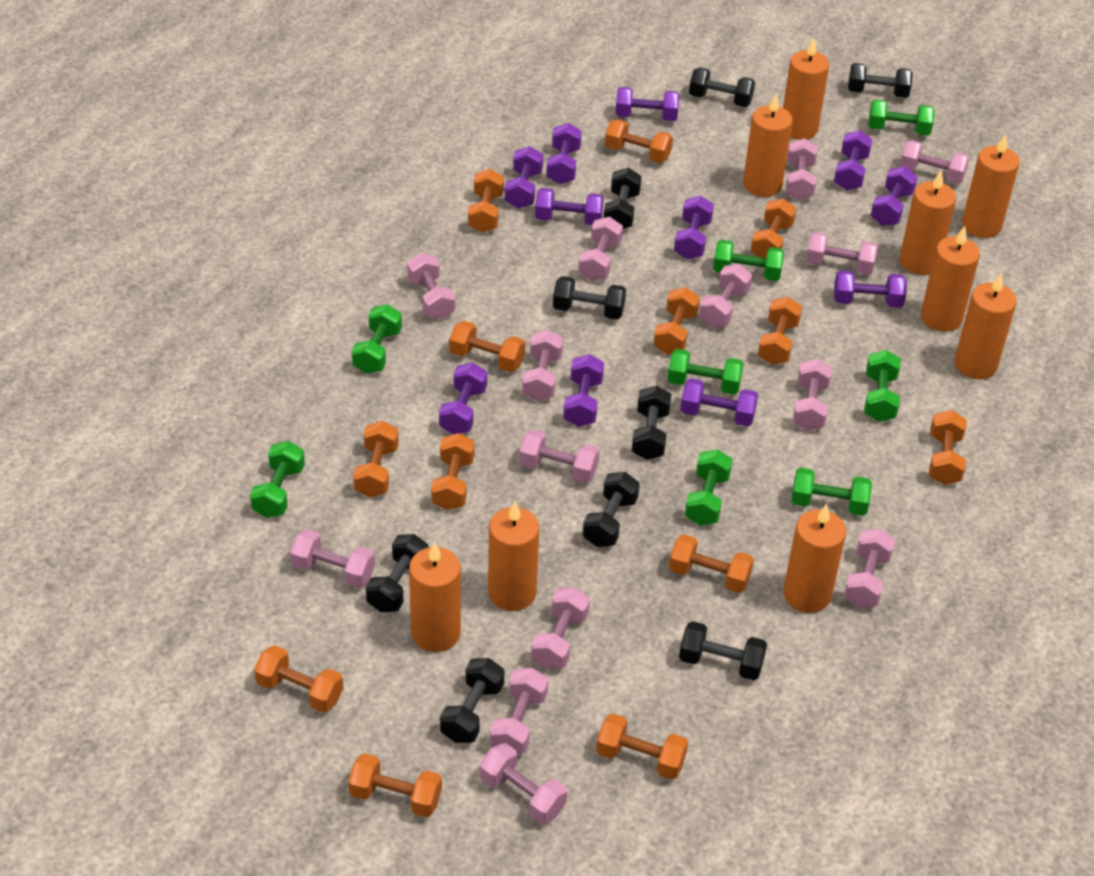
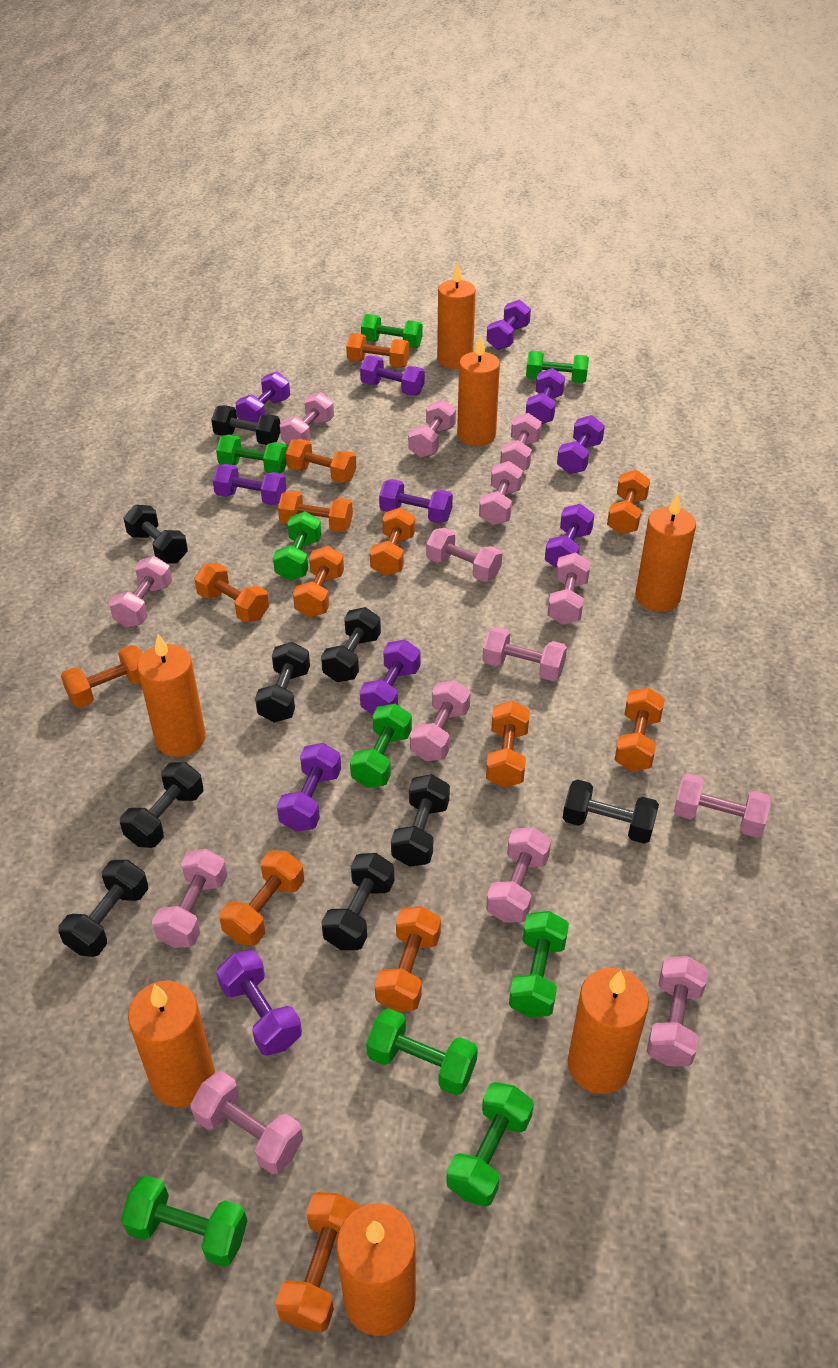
green dumbbell: [250,441,305,518] [352,304,402,374] [667,349,744,394] [685,449,732,525] [713,240,784,281] [792,468,872,516] [864,350,901,422] [868,99,935,136] = 8 -> [121,1175,247,1267] [216,435,287,473] [273,511,322,581] [350,704,412,788] [361,314,423,348] [366,1008,478,1096] [446,1082,534,1207] [509,911,569,1017] [526,351,589,383] = 9
orange candle: [409,542,461,652] [488,502,539,611] [743,94,793,197] [783,38,829,140] [783,504,846,613] [900,171,956,275] [921,226,980,332] [955,273,1017,379] [962,134,1020,238] = 9 -> [128,981,215,1107] [137,634,206,757] [337,1203,416,1336] [437,262,476,369] [457,335,500,446] [568,968,649,1094] [635,493,696,612] = 7

